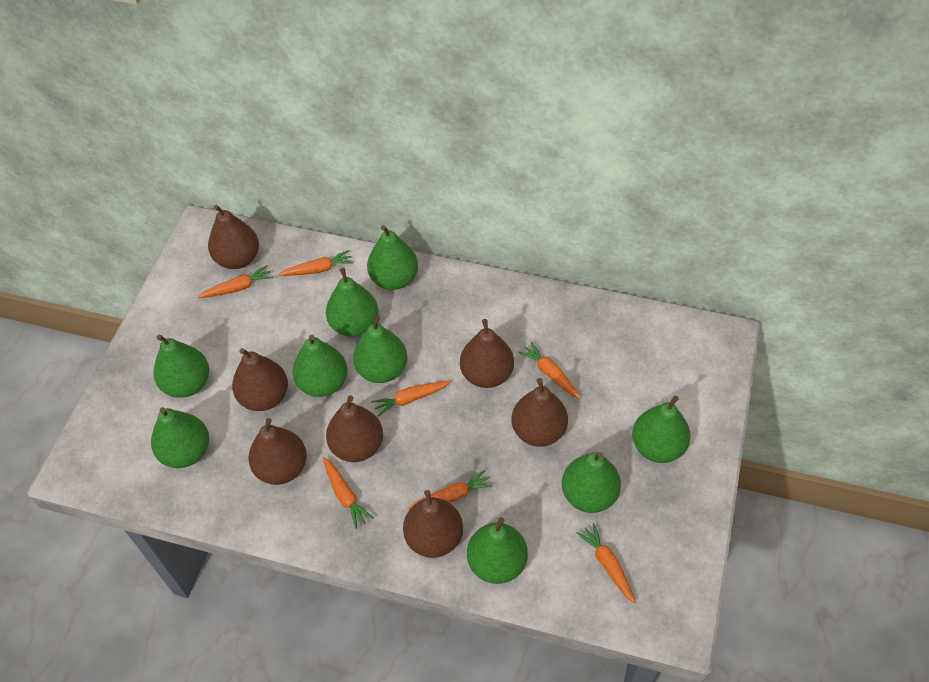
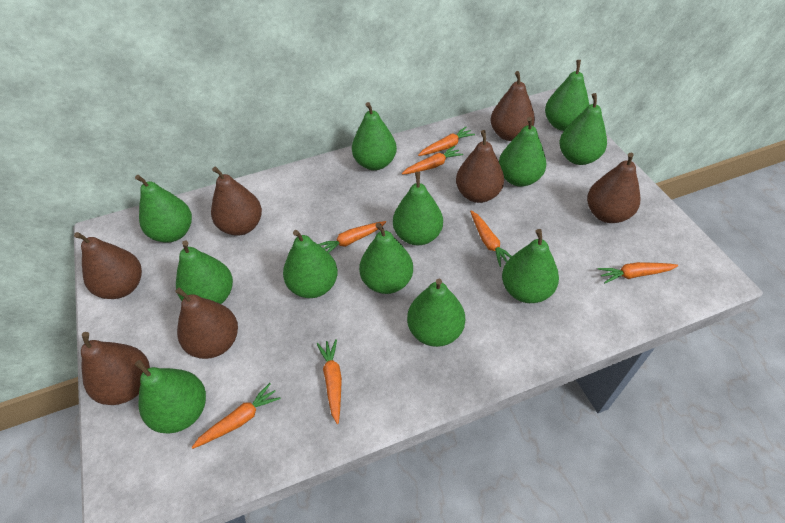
green pear: [151,407,209,468] [153,334,209,398] [293,335,347,397] [326,268,378,337] [353,315,407,383] [367,225,418,290] [467,517,528,584] [562,452,621,513] [632,396,691,463] = 9 -> [135,175,192,242] [135,360,206,433] [176,240,233,304] [283,230,338,298] [352,102,397,170] [359,222,413,294] [393,172,443,245] [407,279,465,347] [499,117,546,187] [502,229,559,303] [545,60,589,131] [559,93,607,165] = 12

